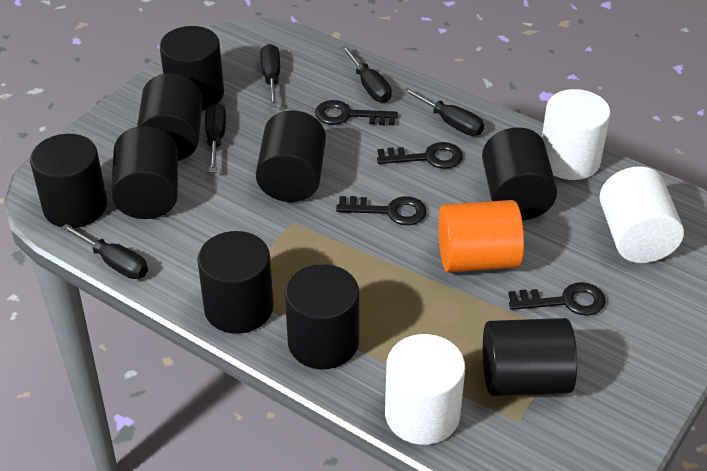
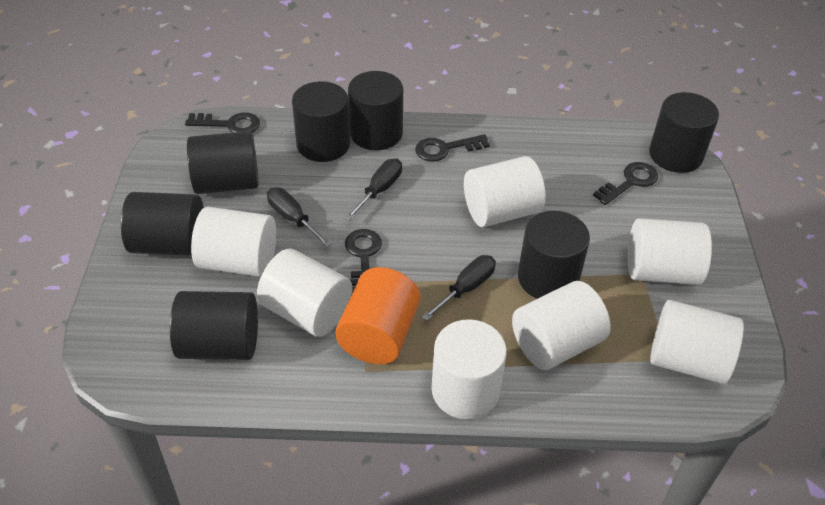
black cylinder: [30,134,107,228] [111,126,178,219] [137,73,203,161] [159,26,224,111] [197,231,274,334] [256,110,326,202] [285,264,359,369] [482,127,557,220] [483,318,577,396] = 9 -> [121,192,204,256] [170,291,258,360] [187,131,259,194] [292,81,350,162] [348,71,403,150] [518,211,590,299] [649,92,719,173] = 7
black screwdriver: [61,224,148,279] [205,102,226,173] [260,44,280,107] [341,46,392,103] [403,87,484,136] = 5 -> [267,187,332,247] [345,159,402,220] [422,255,496,321] = 3
white cylinder: [385,334,465,445] [542,89,611,180] [599,166,684,263] = 3 -> [191,207,276,277] [257,249,352,337] [432,319,507,419] [464,156,546,227] [512,281,611,370] [628,218,712,285] [650,300,744,384] = 7

